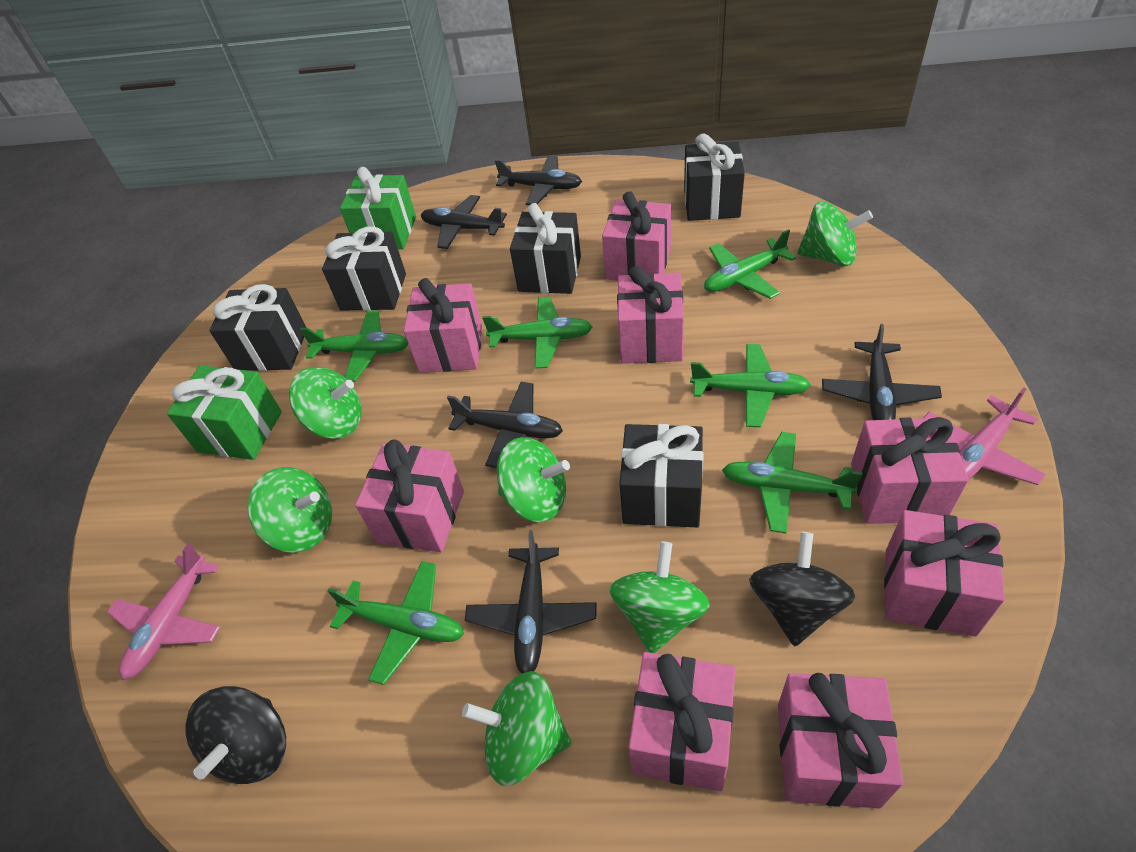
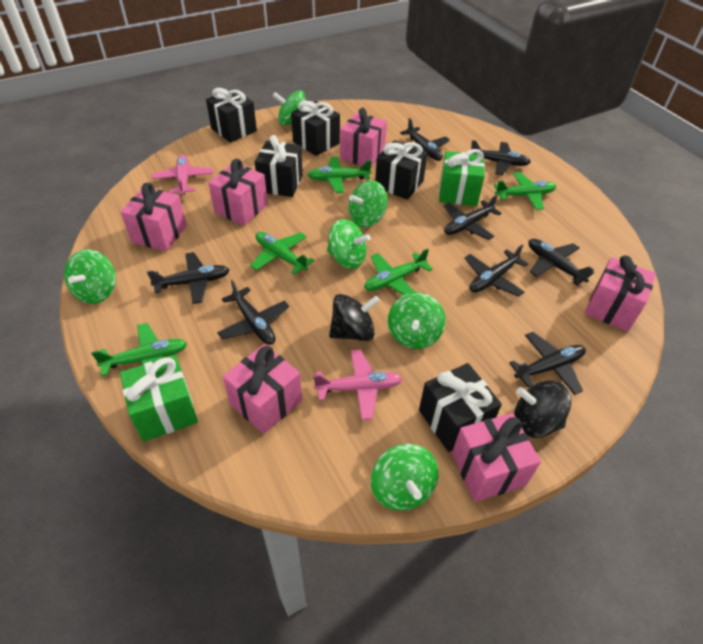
black plane: [421,195,507,249] [447,382,563,468] [465,530,596,673] [495,156,582,205] [822,324,942,420] = 5 -> [147,252,229,304] [217,280,289,345] [400,118,450,161] [444,195,502,240] [464,245,528,297] [471,140,531,175] [509,332,586,395] [529,239,594,285] = 8
green plane: [300,310,408,382] [327,561,464,685] [482,297,593,369] [690,344,811,427] [704,229,797,299] [722,432,862,533] = 6 -> [91,323,187,376] [250,232,314,275] [307,157,372,193] [364,249,433,295] [494,172,556,210] = 5
pink gift: [355,439,464,552] [404,278,482,373] [602,191,671,281] [617,266,684,363] [629,652,735,791] [778,673,903,809] [851,417,969,524] [884,510,1005,637] = 8 -> [121,183,187,251] [208,159,268,226] [223,344,302,434] [340,108,387,167] [452,413,541,502] [585,255,656,331] = 6

